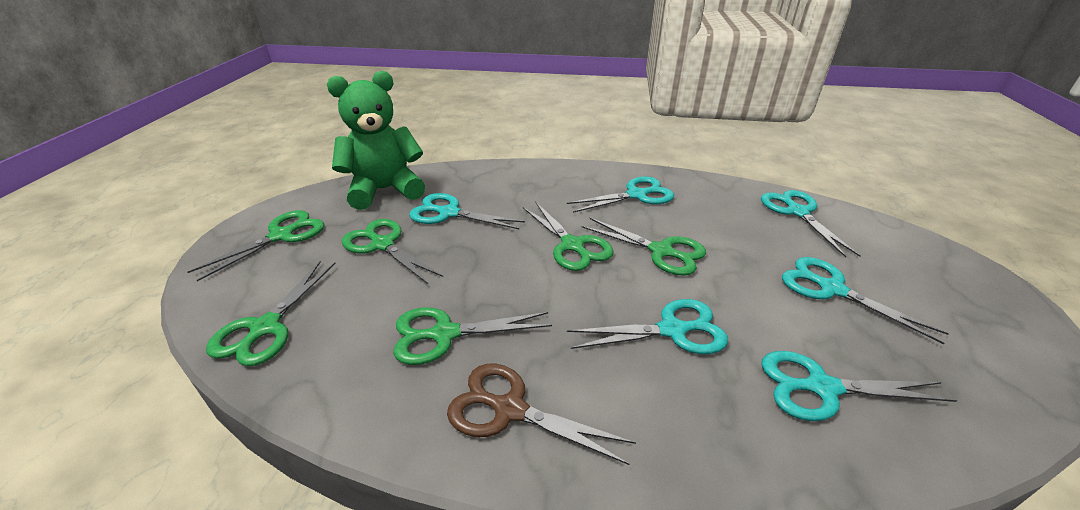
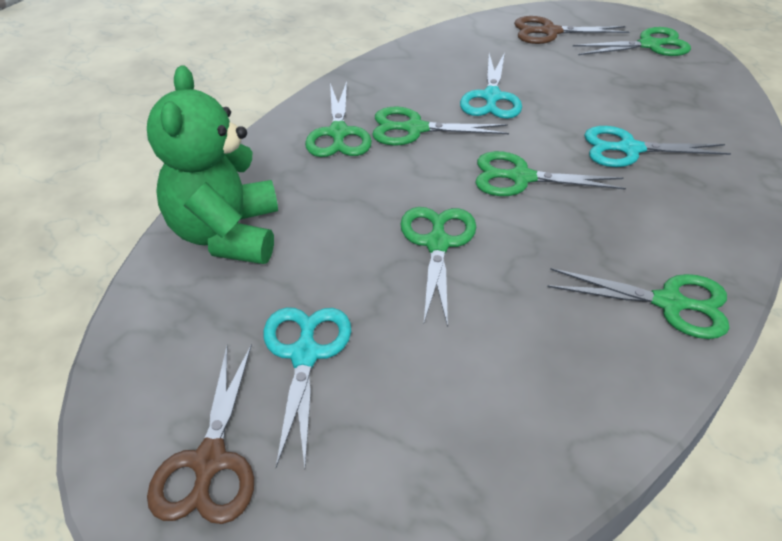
brown scissors: [447,364,636,465] = 1 -> [147,345,254,524] [514,16,629,44] = 2
turquoise scissors: [409,193,525,229] [567,177,674,213] [567,299,728,354] [761,190,861,258] [761,351,957,421] [782,257,949,344] = 6 -> [263,307,351,467] [460,52,522,119] [584,126,731,167] = 3

